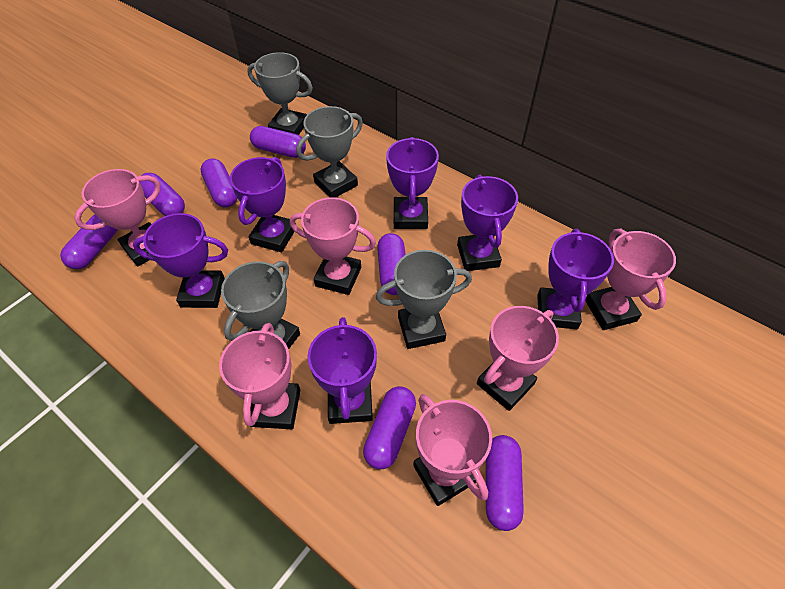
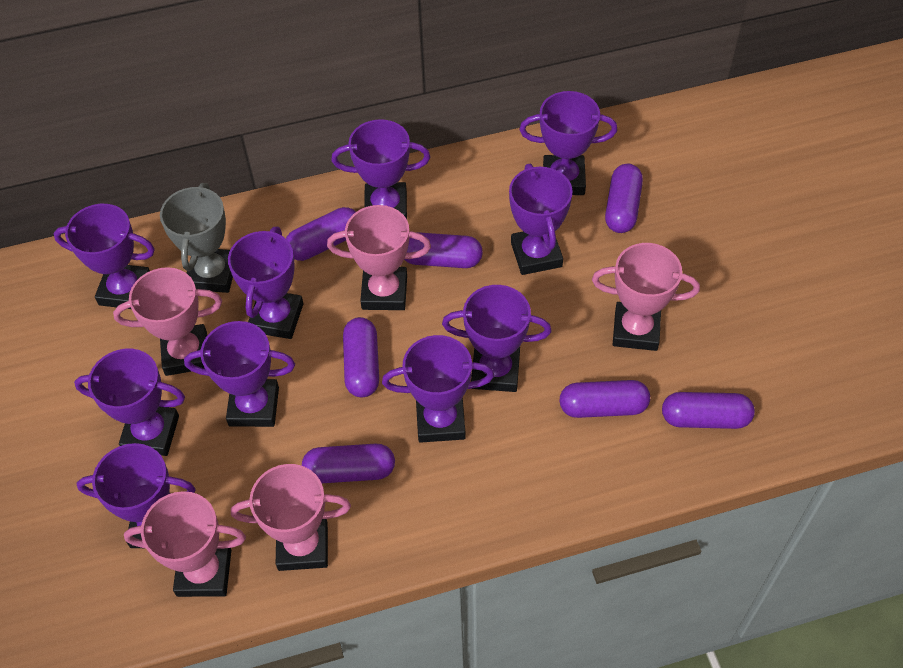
grey trophy: [221,261,300,350] [247,52,313,135] [296,106,363,198] [376,250,472,349] = 4 -> [160,183,233,293] = 1
pink trophy: [74,169,160,267] [219,323,300,429] [290,197,376,295] [413,394,492,506] [477,306,559,411] [585,229,676,330] = 6 -> [113,267,222,376] [124,491,246,597] [231,464,351,571] [327,205,431,310] [592,243,700,351] = 5
purple trophy: [133,213,228,308] [230,157,294,252] [307,317,377,424] [386,137,439,229] [457,175,518,271] [537,229,614,329] = 6 -> [54,204,155,309] [74,349,185,456] [77,443,196,548] [184,321,295,427] [228,227,303,339] [331,119,430,219] [382,335,494,443] [442,285,551,392] [509,164,573,275] [519,91,617,195] = 10

